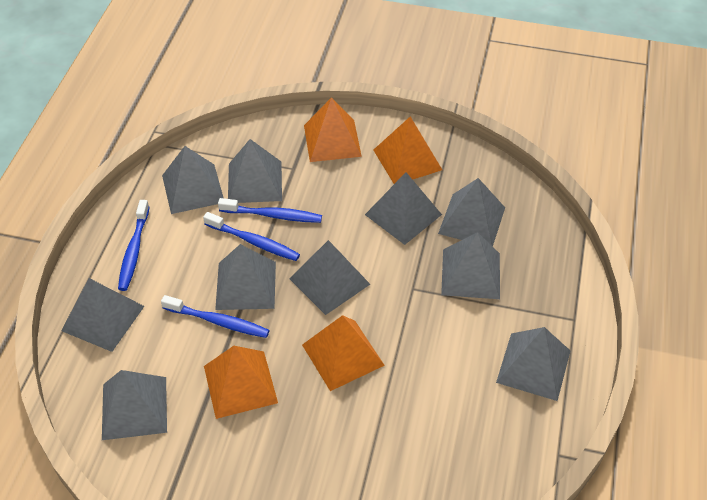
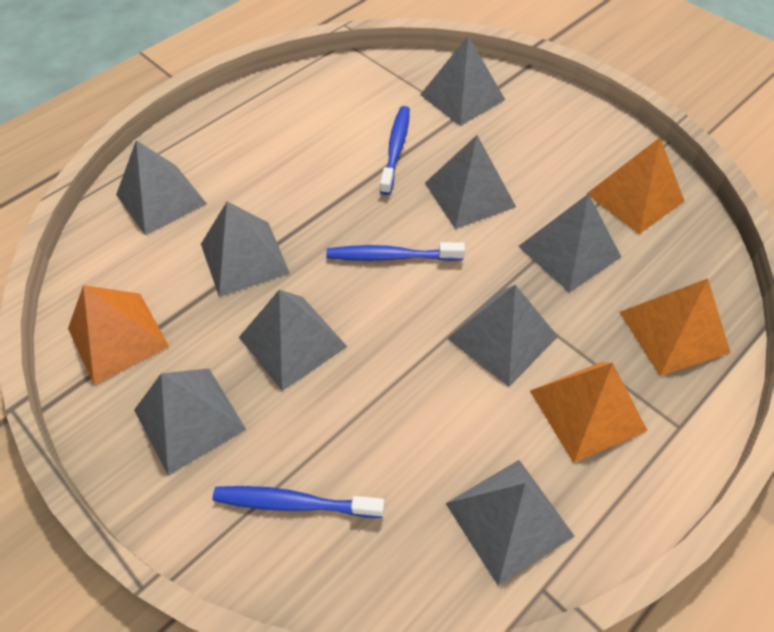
blue toothbrush: [118,200,150,291] [161,295,270,338] [203,212,300,261] [218,198,322,223] = 4 -> [212,486,385,518] [326,242,465,261] [380,106,410,195] = 3
grey pyramid: [61,278,144,352] [102,370,167,440] [162,146,224,214] [215,244,276,310] [228,139,282,203] [289,240,370,315] [365,172,442,245] [438,178,505,246] [441,232,500,299] [496,327,570,401] = 10 -> [116,140,207,235] [134,368,246,476] [201,202,290,297] [239,290,347,391] [420,36,505,126] [425,135,516,229] [445,460,575,586] [447,285,558,387] [518,193,621,293] = 9

